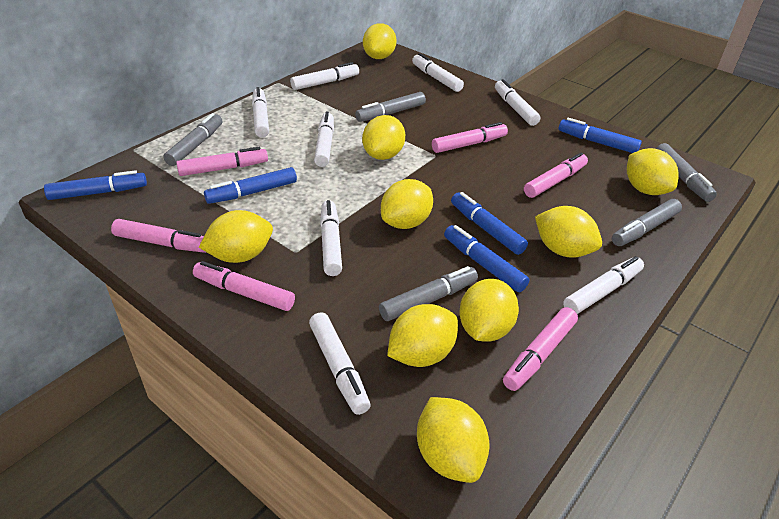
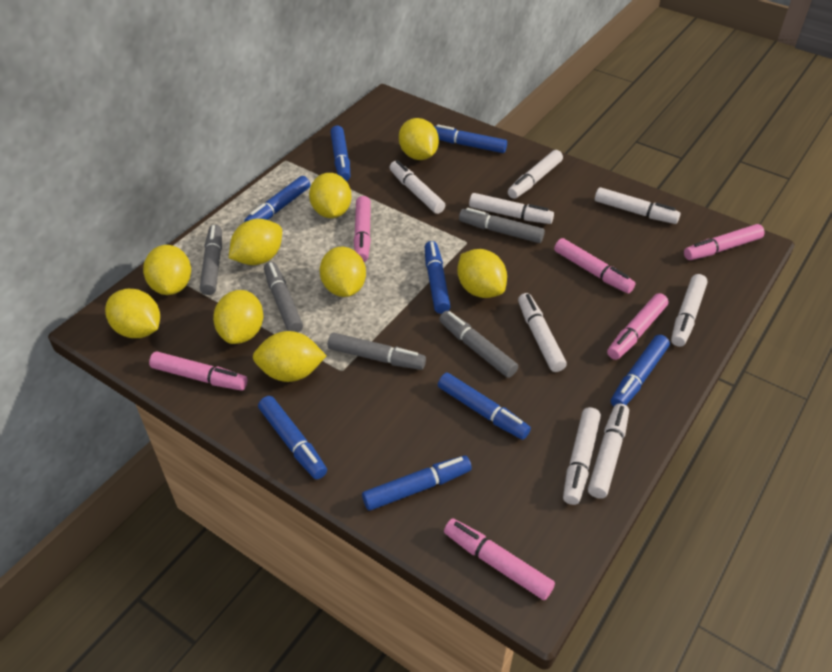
blue marker: [44,170,147,200] [204,167,297,204] [444,225,529,292] [451,192,528,255] [559,118,642,153] = 5 -> [244,176,310,222] [258,396,327,480] [330,125,350,181] [362,455,472,511] [425,241,451,314] [434,124,507,153] [438,373,531,440] [611,335,670,407] = 8

